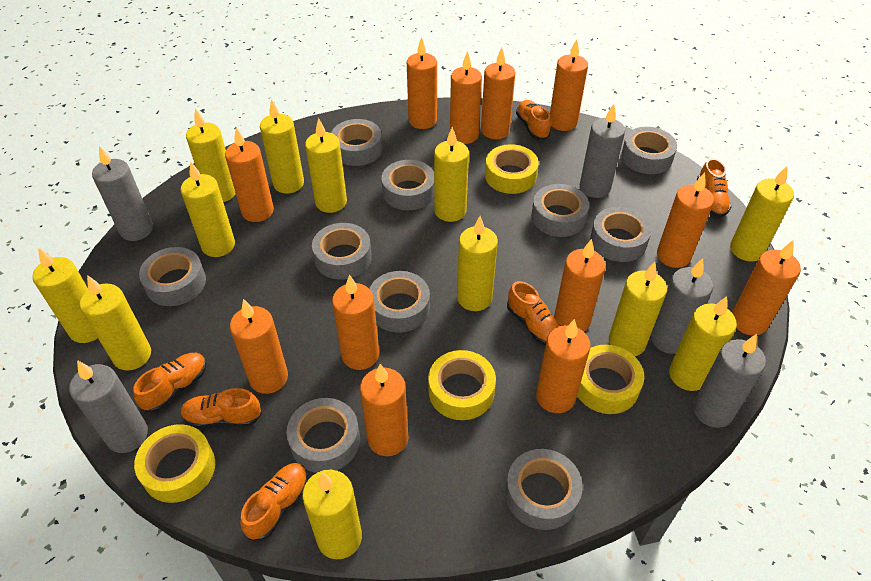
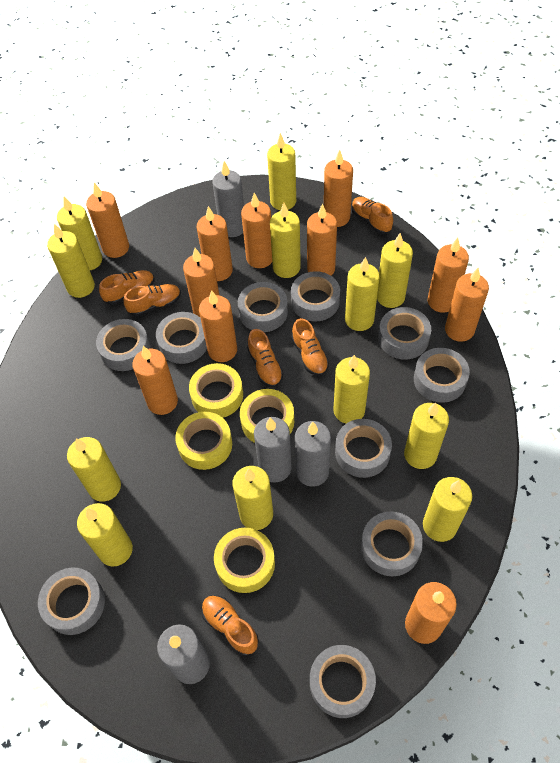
grey candle: [69,360,148,453] [92,146,153,241] [580,104,625,198] [651,258,713,354] [693,334,766,428] = 5 -> [157,624,210,684] [212,161,244,237] [254,417,292,483] [295,421,331,487] = 4
orange candle: [225,128,274,222] [230,299,288,394] [332,275,379,370] [360,364,408,456] [407,37,437,129] [450,51,482,144] [481,48,516,139] [536,319,591,413] [550,39,588,131] [554,239,606,332] [657,172,714,268] [732,240,801,336] = 12 -> [86,183,129,258] [132,346,178,415] [183,248,219,317] [197,206,233,281] [199,290,237,362] [241,193,272,268] [307,204,337,276] [324,150,353,227] [405,582,457,644] [428,237,469,313] [445,268,489,342] = 11

